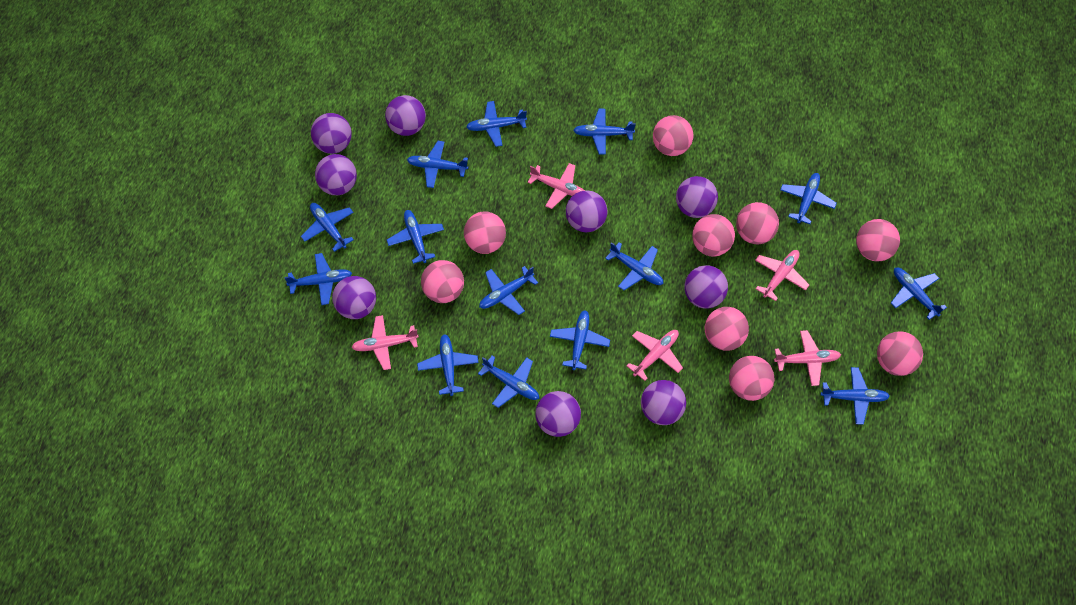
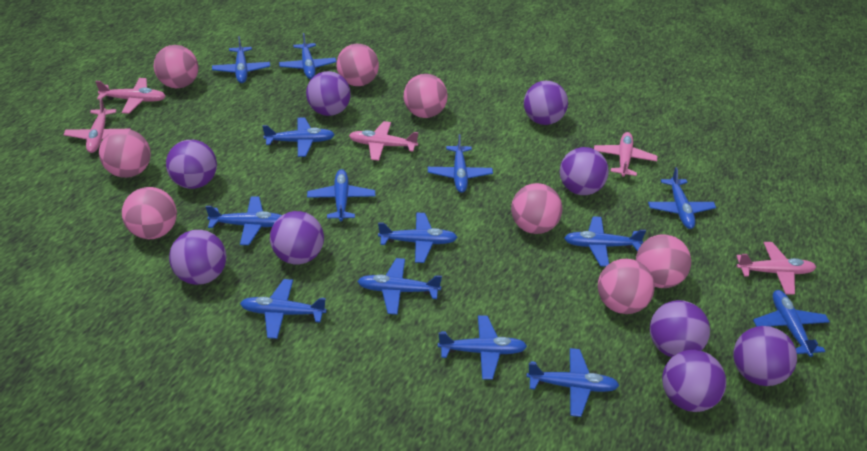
pink ball: [421,260,464,303] [464,212,506,254] [653,115,694,156] [692,214,735,256] [705,307,749,351] [729,356,774,401] [736,202,779,244] [856,219,900,262] [877,331,923,376] = 9 -> [99,129,151,178] [122,187,177,239] [154,45,198,88] [337,44,379,86] [404,74,448,118] [511,183,563,234] [598,259,655,314] [636,234,691,288] = 8

